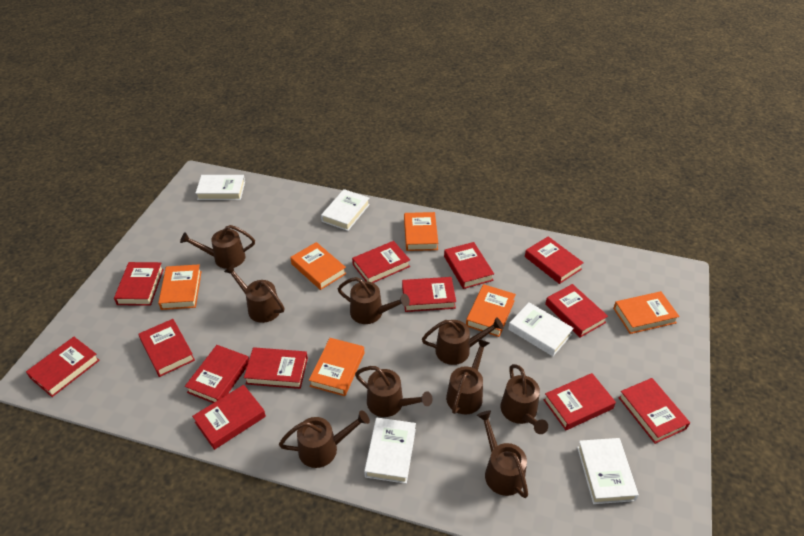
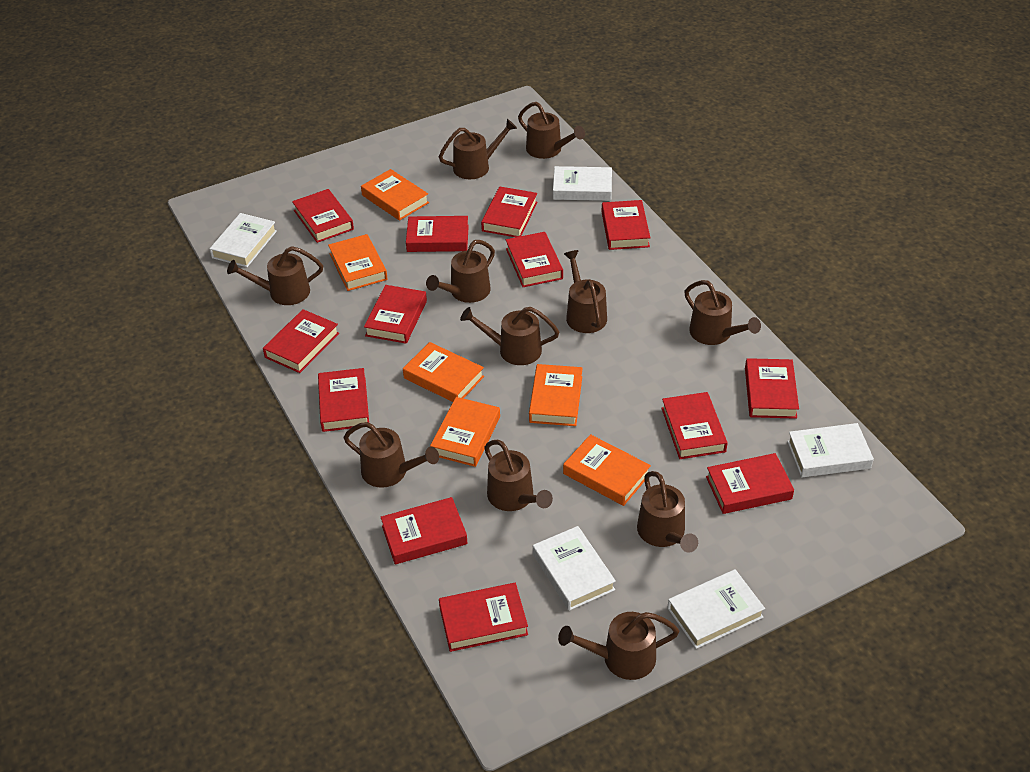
brown watering can: [180,225,255,269] [224,264,284,323] [279,410,370,468] [338,277,410,324] [355,366,432,417] [422,317,503,365] [446,339,490,414] [477,410,528,498] [500,364,548,434] = 9 -> [227,246,323,305] [344,422,439,488] [426,240,495,303] [439,119,517,179] [460,307,559,365] [484,440,553,511] [518,102,585,159] [558,612,679,680] [564,250,607,333] [637,471,698,552] [684,280,761,345] = 11

